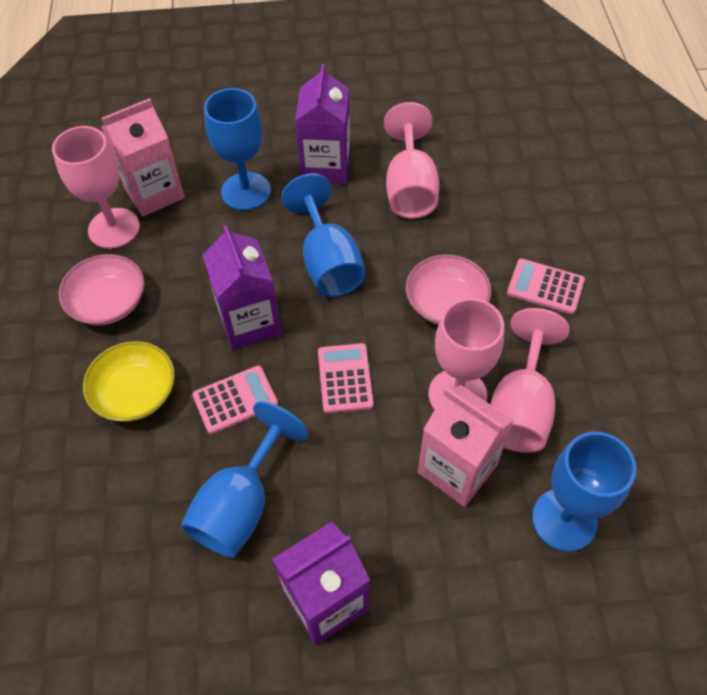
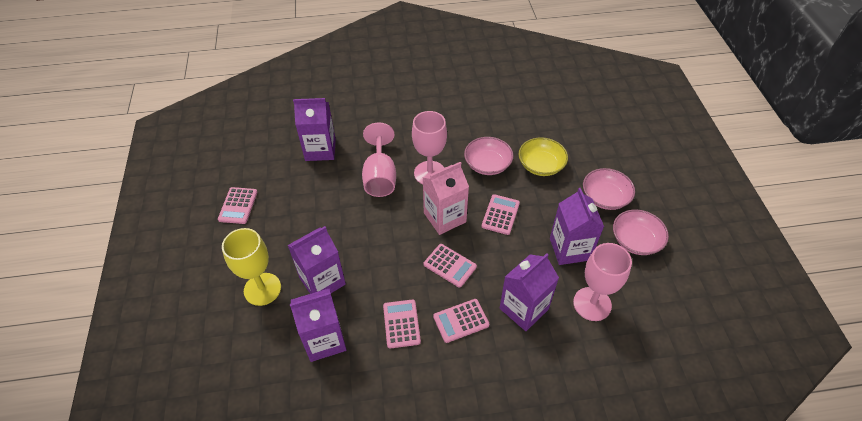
blue goblet: [181,402,309,558] [204,88,271,211] [281,173,366,297] [532,432,636,552] = 4 -> none = 0
pink bowl: [58,254,144,325] [406,254,491,325] = 2 -> [464,137,513,175] [583,168,635,210] [613,210,669,255] = 3
pink calculator: [192,366,278,434] [318,343,374,413] [507,258,585,314] = 3 -> [218,187,258,224] [383,299,421,349] [424,244,477,288] [433,299,489,343] [481,194,520,235] = 5
pink carton: [101,98,185,217] [418,385,514,507] = 2 -> [423,162,469,235] = 1
pink goblet: [52,126,140,249] [384,102,439,219] [429,298,504,410] [490,308,570,453] = 4 -> [362,123,396,197] [412,111,447,184] [573,243,632,321] = 3
purple carton: [203,225,282,350] [272,522,370,645] [295,64,350,184] = 3 -> [288,226,346,294] [290,289,347,362] [293,98,336,161] [500,253,559,331] [550,188,604,265] = 5
yellow goblet: none = 0 -> [222,228,281,306] = 1

